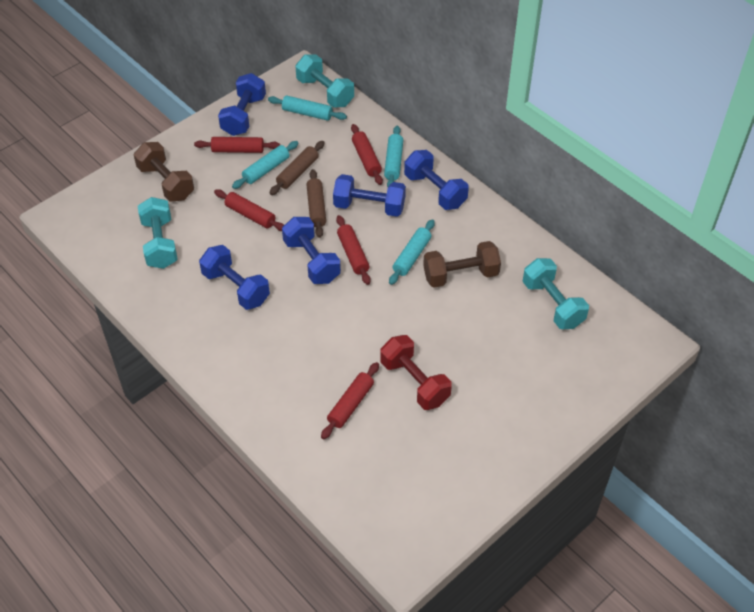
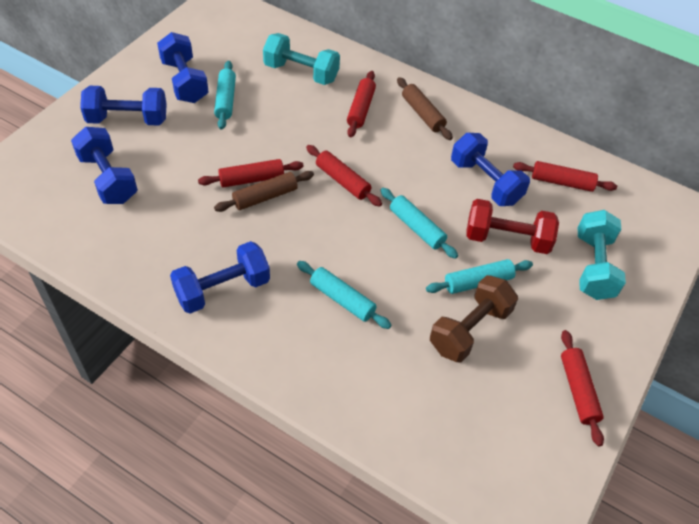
brown dumbbell: [134,142,194,202] [423,241,501,287] = 2 -> [430,275,518,363] = 1
turquoise dumbbell: [138,197,178,269] [295,54,354,108] [523,258,589,329] = 3 -> [263,33,340,85] [578,210,626,300] = 2

